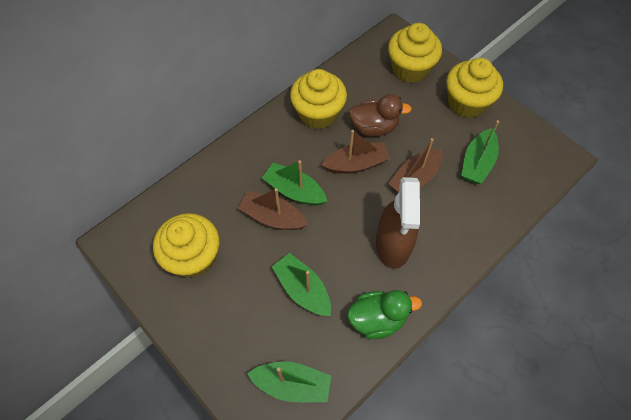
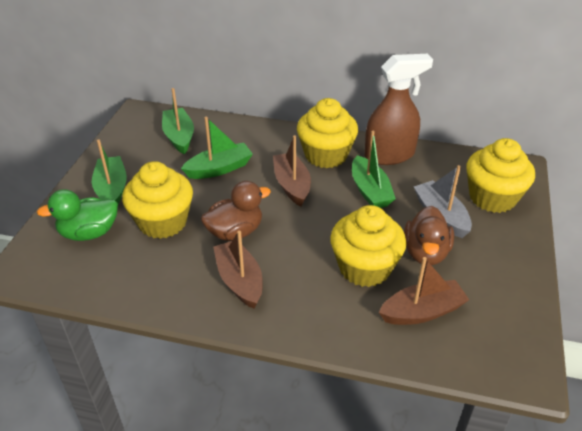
brown duck: [349,94,412,137] = 1 -> [201,181,271,241] [404,206,454,265] = 2
grey boat: none = 0 -> [414,165,472,238] = 1

